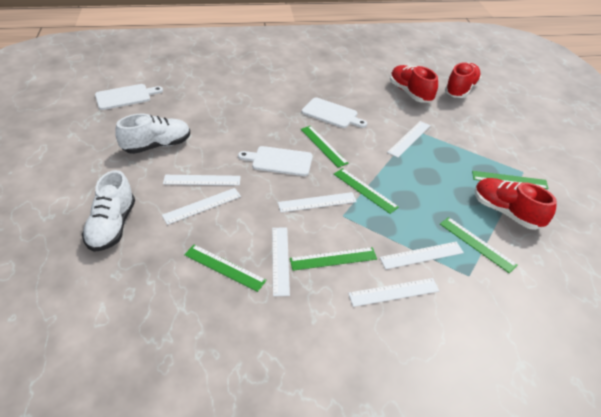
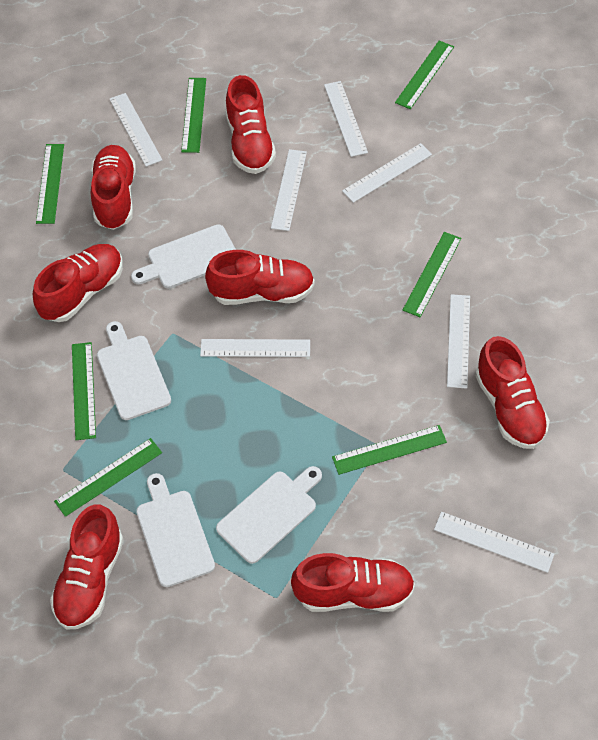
green ruler: [184,245,267,292] [290,247,377,271] [301,126,349,167] [334,168,399,214] [440,217,518,273] [472,171,549,189] = 6 -> [36,144,64,224] [54,438,162,517] [72,342,96,440] [181,78,206,153] [332,425,447,475] [395,40,454,109] [403,232,462,317] = 7
red shoe: [390,65,438,103] [445,62,481,98] [475,178,557,230] = 3 -> [33,244,123,322] [50,504,123,630] [91,145,136,230] [205,250,315,305] [225,75,276,174] [291,553,415,612] [475,336,550,449] = 7
white cutting board: [95,84,163,110] [238,146,313,176] [302,97,367,128] = 3 -> [97,321,171,420] [131,225,236,289] [136,473,215,587] [216,466,322,564] = 4
white shoe: [82,170,135,252] [115,114,190,154] = 2 -> none = 0

